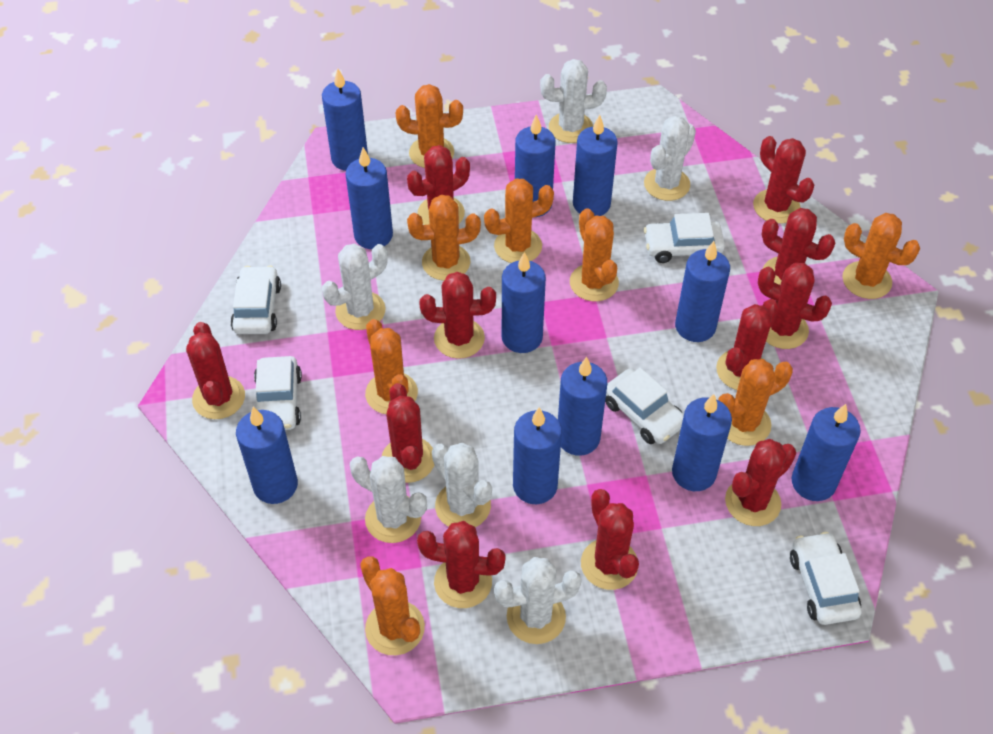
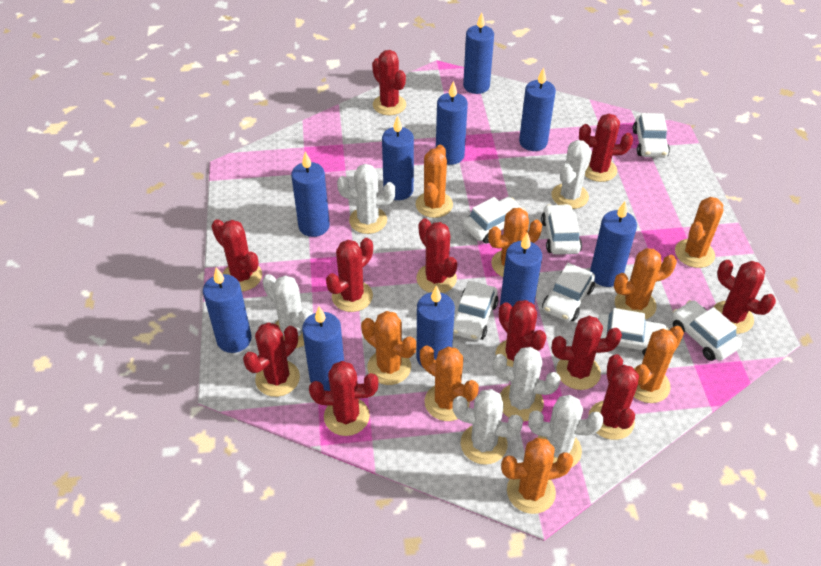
blue candle: [236,407,298,504] [322,68,368,171] [346,147,393,249] [502,252,546,353] [513,407,562,504] [515,114,556,217] [558,357,607,456] [573,115,618,216] [672,394,732,491] [675,241,730,342] [792,404,861,501] = 11 -> [203,267,252,353] [291,152,330,237] [302,306,344,391] [382,115,414,200] [416,285,455,366] [436,81,468,165] [463,12,494,94] [500,232,542,307] [519,67,556,151] [590,202,637,287] = 10
white car: [230,266,281,334] [254,356,302,430] [605,368,684,444] [644,213,725,263] [790,532,862,625] = 5 -> [453,281,499,341] [463,197,526,243] [541,204,582,255] [542,263,595,321] [598,308,668,355] [633,113,670,158] [672,300,742,361] = 7

